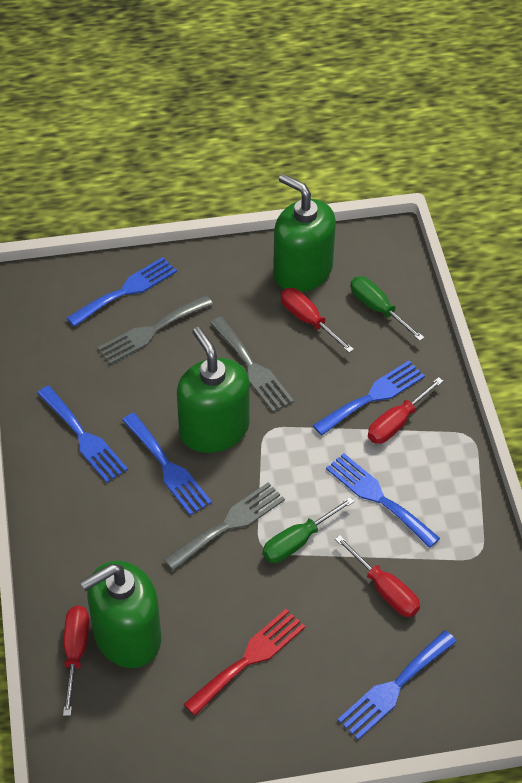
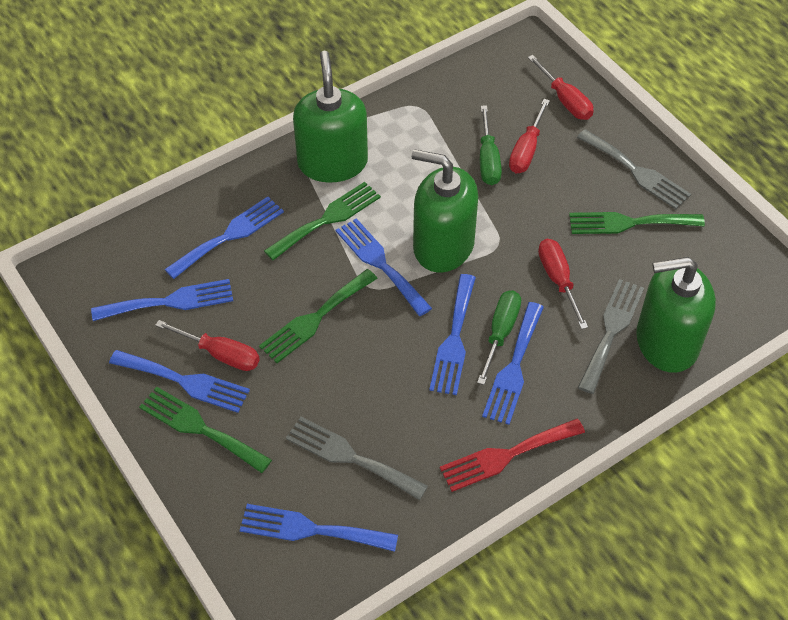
blue fork: [37,386,128,483] [67,257,177,327] [122,413,212,515] [312,361,425,435] [326,453,440,548] [338,630,457,740] = 6 -> [91,279,233,321] [109,350,250,413] [165,197,284,279] [240,504,398,552] [336,218,432,316] [429,274,476,395] [482,302,544,425] = 7
green fork: none = 0 -> [139,387,272,473] [259,269,378,363] [264,182,381,260] [569,212,705,234] = 4

